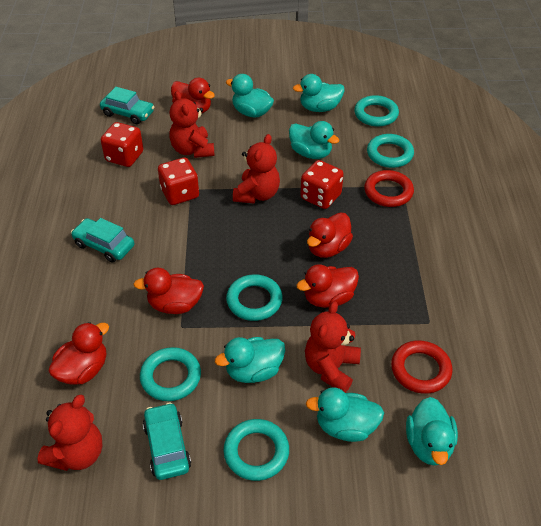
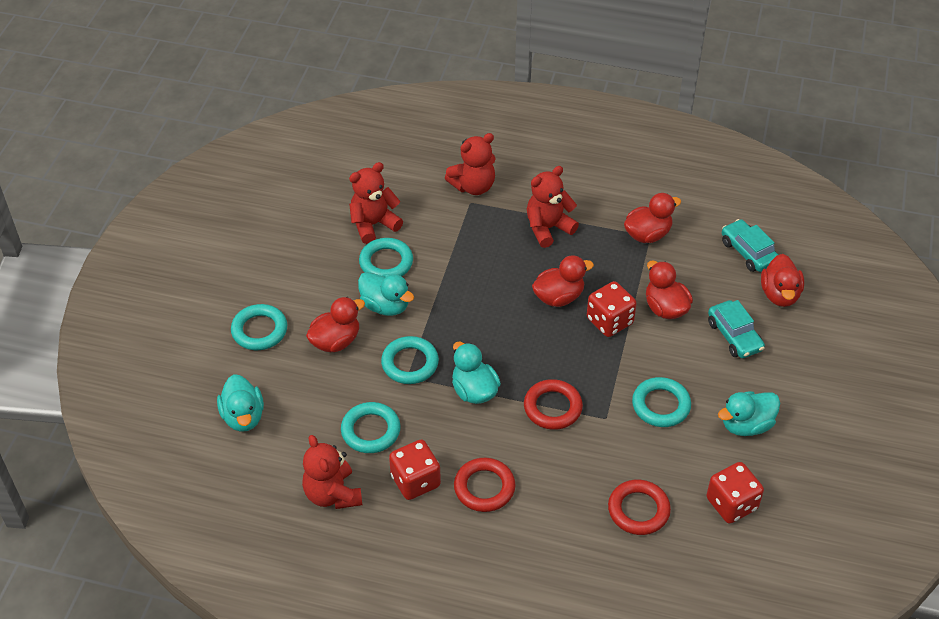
red ring: [364,170,414,207] [391,340,453,394] = 2 -> [454,458,516,512] [524,379,583,430] [608,479,671,535] = 3
turquoise car: [71,218,134,262] [100,87,154,124] [143,402,191,480] = 3 -> [708,300,765,358] [722,219,778,272] = 2
turquoise duck: [215,337,285,383] [226,74,274,118] [289,121,339,159] [293,74,344,112] [306,387,384,442] [406,397,458,466] = 6 -> [217,374,264,432] [358,272,414,316] [452,342,501,404] [718,391,780,436] = 4

